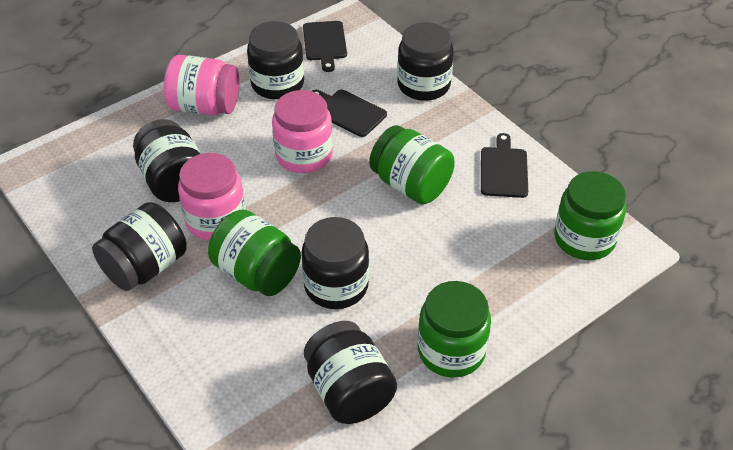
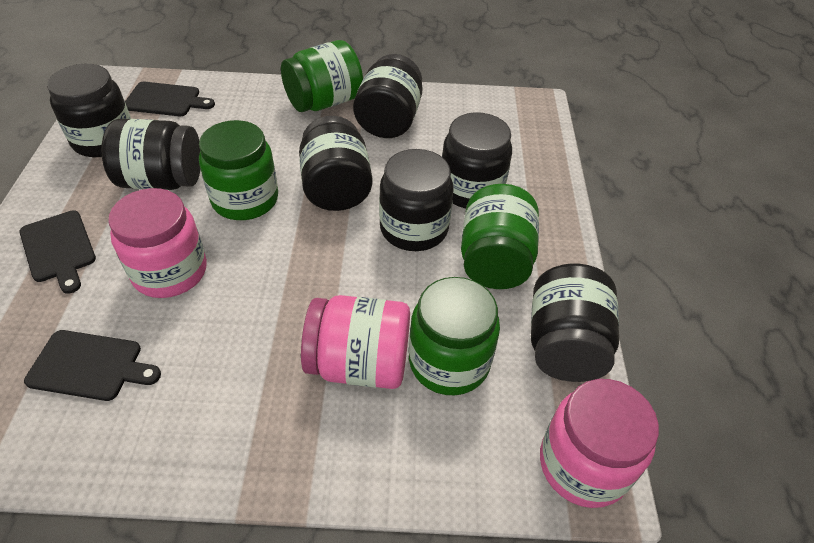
black jar: [92,202,187,291] [133,119,201,202] [247,21,304,99] [301,217,369,309] [304,321,397,424] [397,22,454,101] = 6 -> [47,64,131,157] [102,119,201,190] [299,116,372,211] [353,54,423,138] [379,149,453,251] [442,112,512,209] [531,264,619,382] = 7

